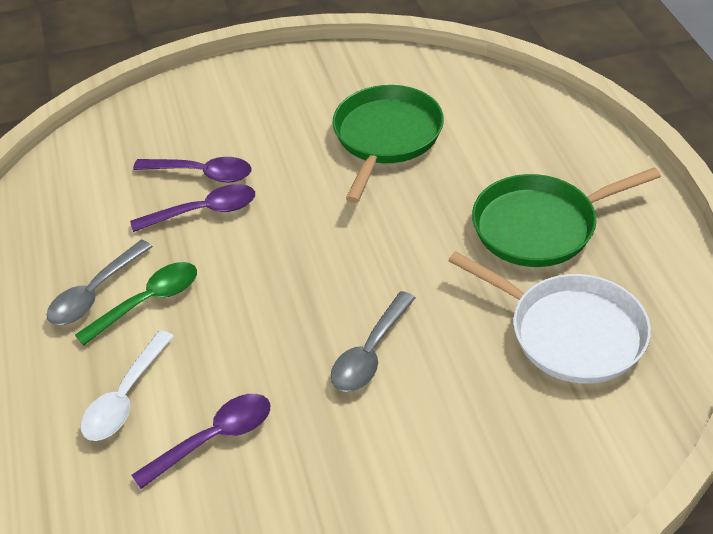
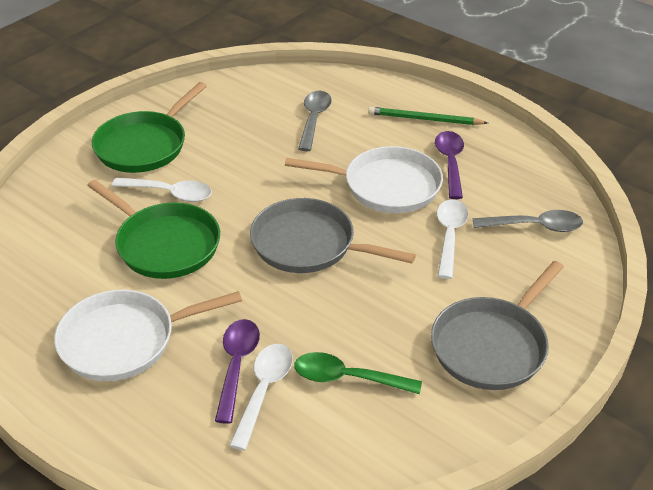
green pencil: none = 0 -> [368,107,488,125] = 1
grey pan: none = 0 -> [250,198,416,273] [431,261,564,390] = 2
purple spoon: [130,184,255,232] [131,394,271,489] [133,157,252,182] = 3 -> [215,319,260,424] [435,131,464,199] = 2
white pan: [448,251,651,384] = 1 -> [54,290,242,381] [285,146,443,213] = 2
white spoon: [81,330,174,441] = 1 -> [112,178,212,202] [229,344,293,450] [437,199,469,279] = 3

